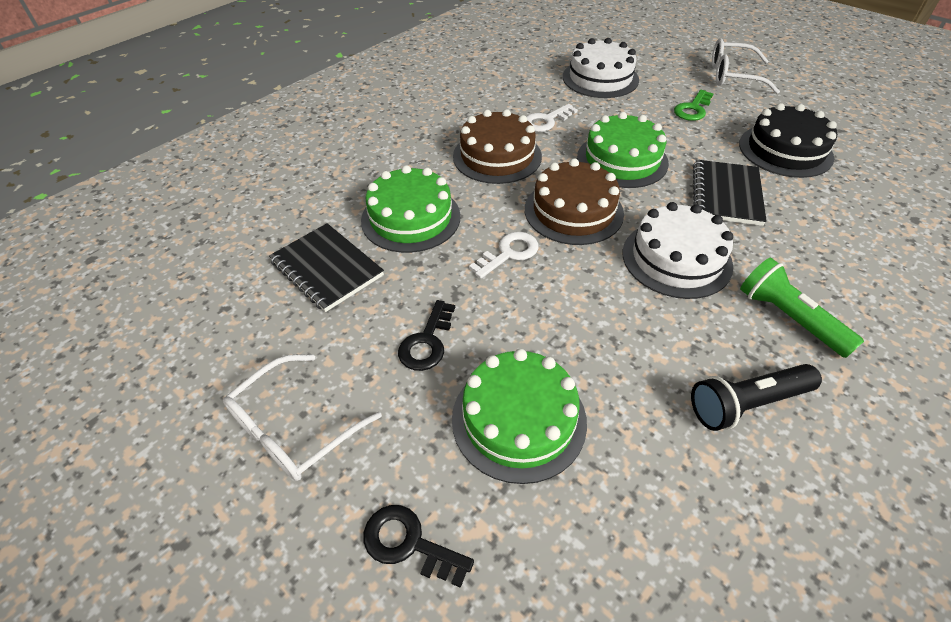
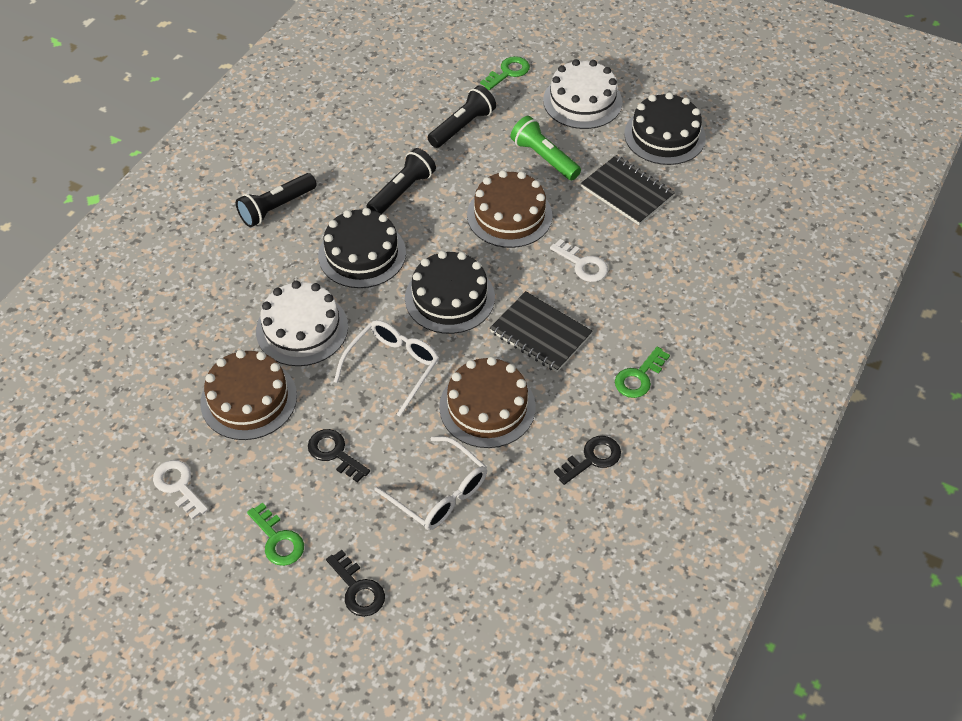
black cake: [739,103,837,178] = 1 -> [318,208,406,288] [405,251,495,334] [624,92,706,165] = 3
black flashlight: [691,364,822,431] = 1 -> [236,173,317,227] [367,148,436,214] [428,85,496,148] = 3
black key: [363,505,474,588] [398,300,455,371] = 2 -> [308,429,370,483] [326,550,385,617] [554,436,621,485] = 3
brown cake: [453,109,542,184] [525,158,624,245] = 2 -> [200,350,297,440] [439,357,536,448] [467,170,552,248] = 3
green cake: [361,165,461,253] [452,349,587,484] [577,112,669,188] = 3 -> none = 0
green key: [674,90,714,121] = 1 -> [247,502,304,566] [480,56,530,90] [615,347,670,398] = 3

